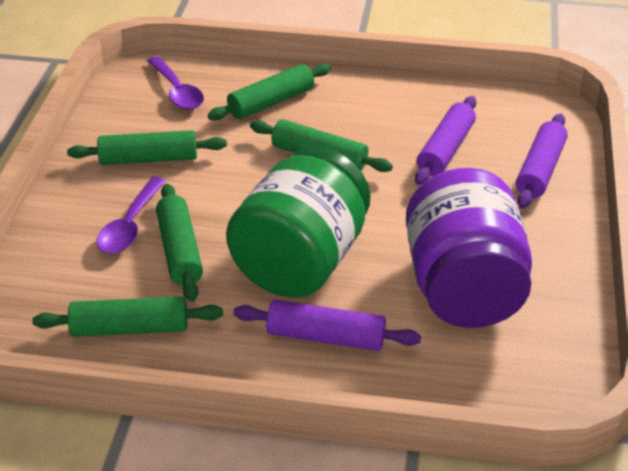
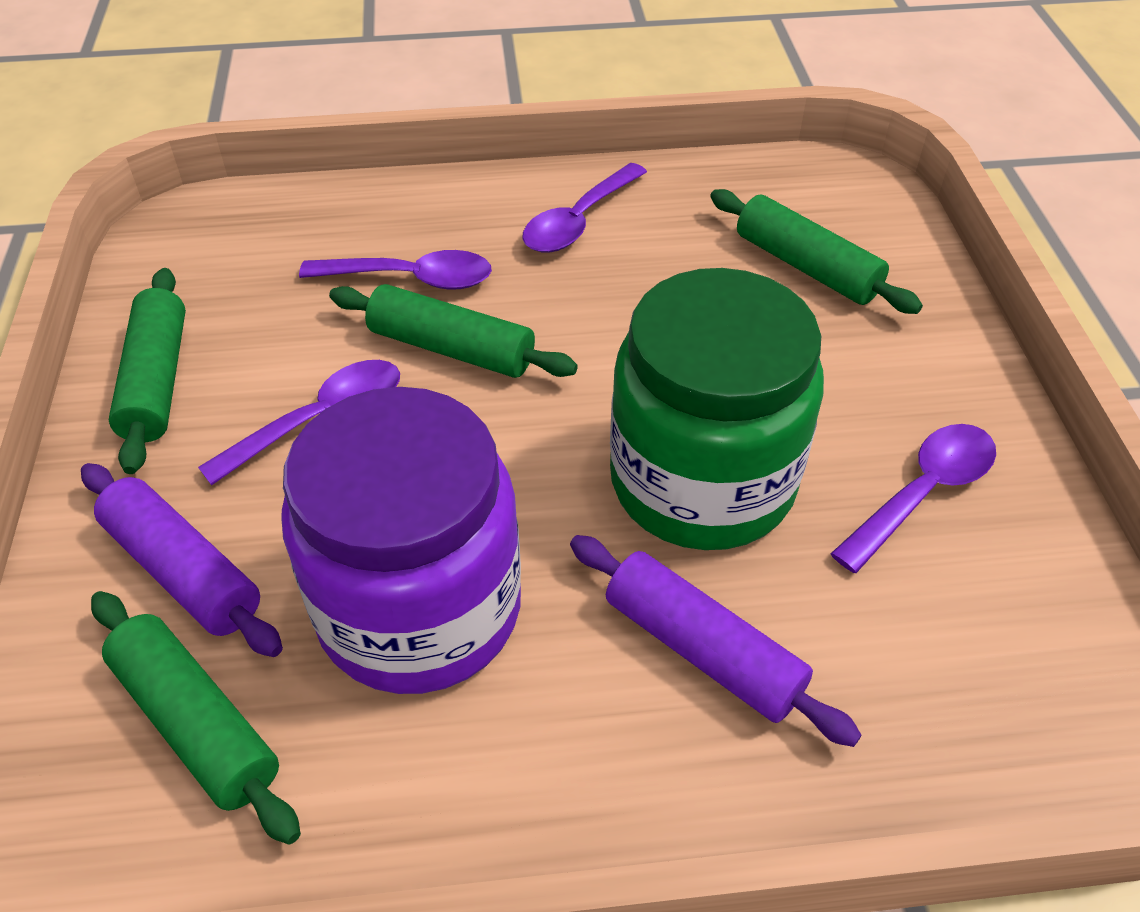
green rolling pin: [32,296,223,337] [67,130,227,165] [156,184,203,302] [208,63,331,121] [250,119,393,172] = 5 -> [91,591,301,844] [109,268,186,474] [329,284,578,378] [710,189,923,314] = 4
purple rolling pin: [233,300,421,351] [415,96,477,185] [516,114,568,209] = 3 -> [81,463,283,657] [570,535,862,747] = 2
purple spoon: [96,177,166,254] [147,56,204,110] = 2 -> [198,360,400,485] [299,250,492,290] [522,163,647,253] [830,424,996,573] = 4

